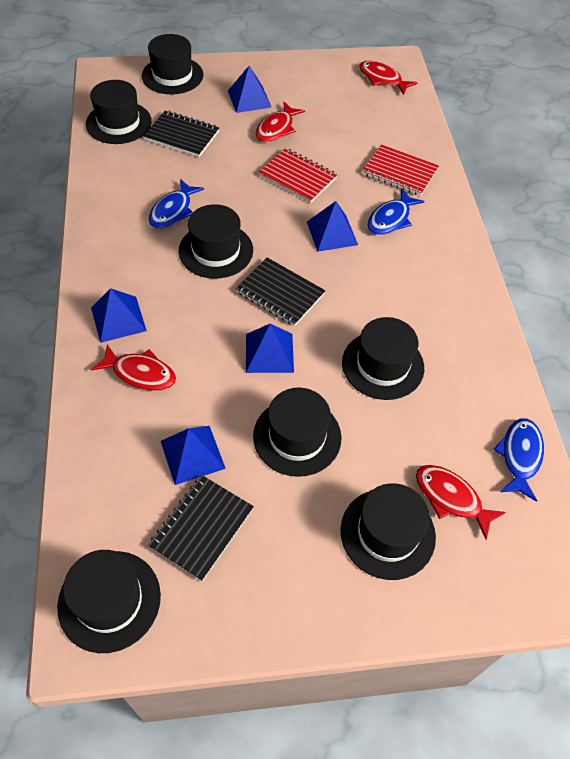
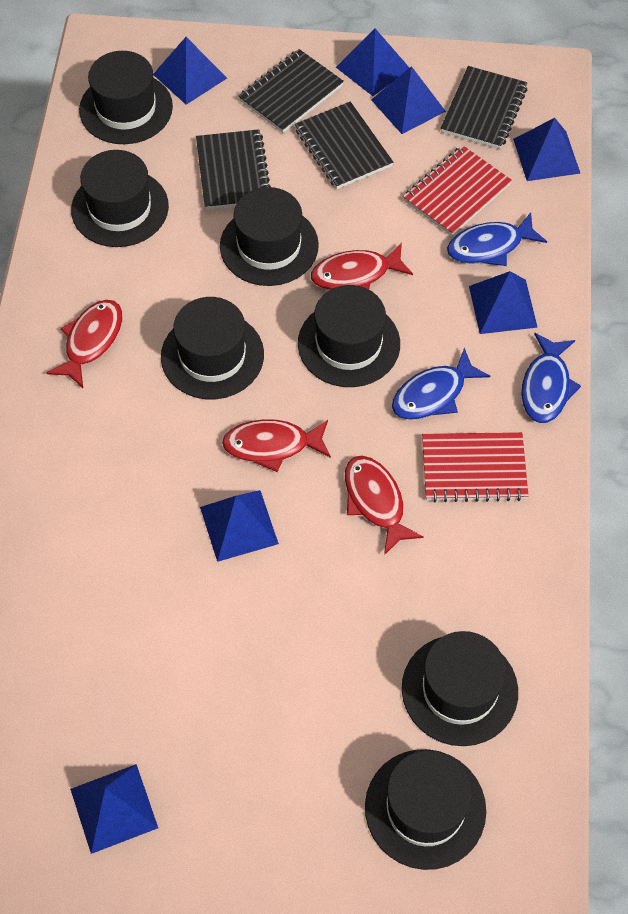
black notebook: [144,111,219,157] [148,475,254,581] [236,257,325,326] = 3 -> [196,129,271,210] [238,49,344,133] [295,101,393,189] [441,66,527,149] = 4
blue pyramid: [91,288,147,343] [161,426,226,485] [228,66,272,113] [246,323,294,373] [307,201,358,252] = 5 -> [70,764,158,854] [153,37,227,105] [200,490,279,562] [336,29,409,96] [371,66,446,134] [469,271,538,334] [513,118,580,181] = 7

